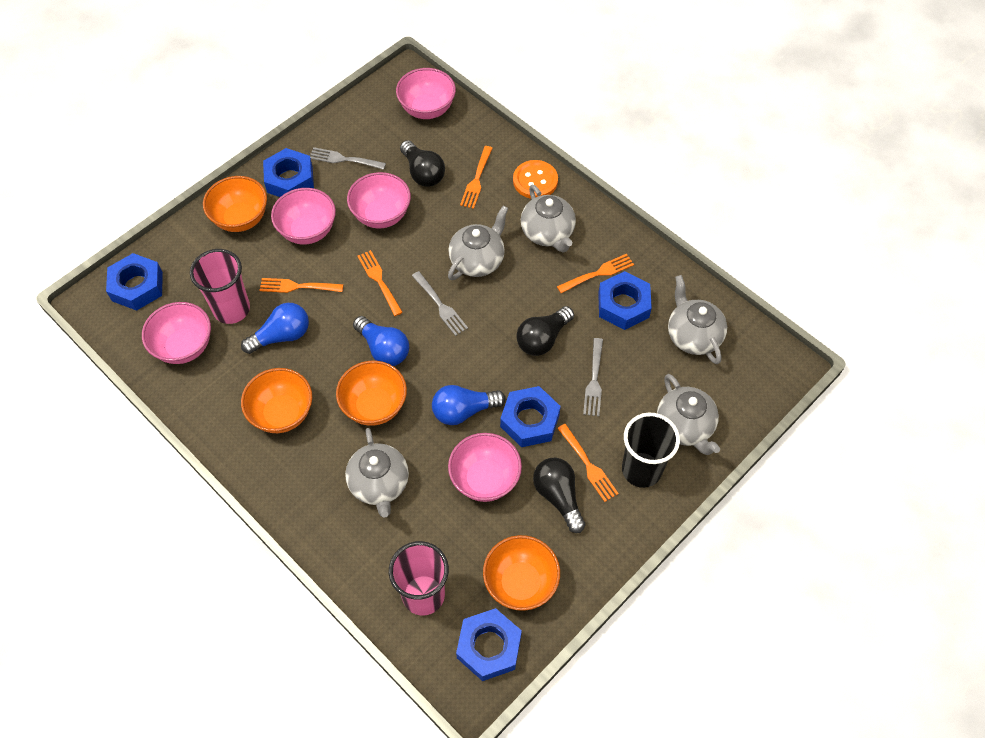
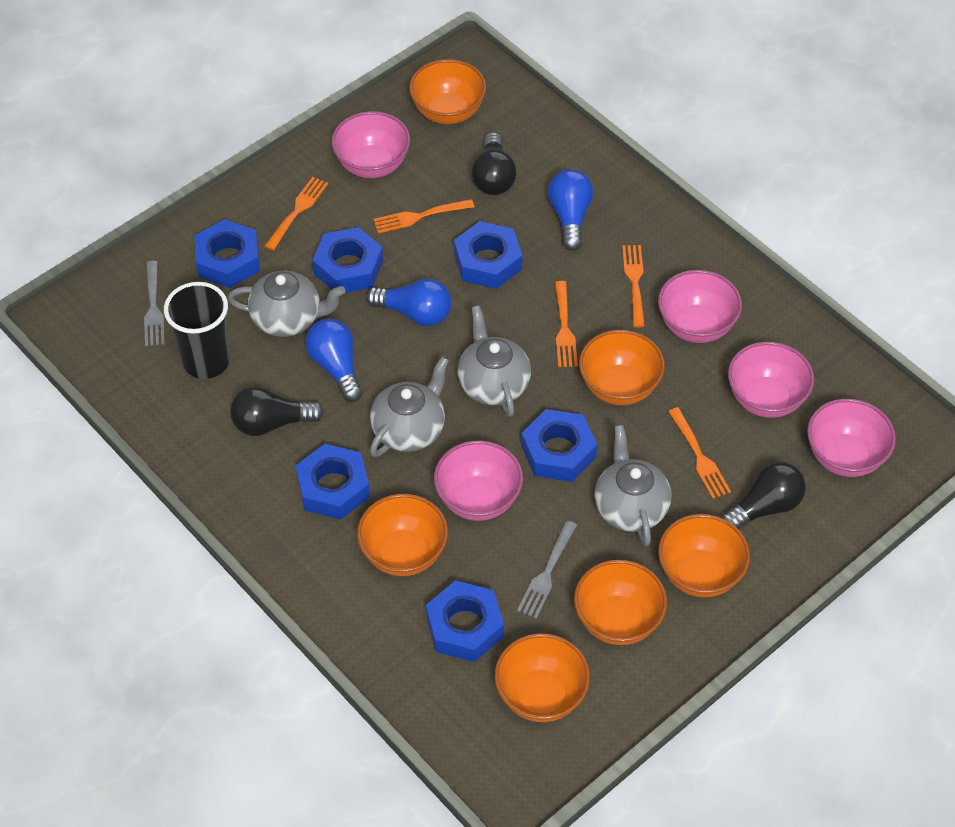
blue nut: [106,253,163,311] [263,148,314,197] [456,608,522,681] [500,386,561,447] [598,271,652,330] = 5 -> [194,219,260,288] [296,444,370,520] [312,227,383,293] [426,581,504,662] [454,221,522,289] [521,409,597,482] = 6
grey fork: [310,147,386,170] [412,271,468,336] [583,338,603,416] = 3 -> [144,261,165,346] [517,521,577,619] = 2
grey teapot: [345,428,409,518] [448,205,509,280] [521,185,576,253] [657,374,720,455] [668,275,727,364] = 5 -> [228,271,345,337] [370,356,449,457] [457,305,531,417] [594,425,672,546] = 4
orange bowl: [203,176,267,232] [241,368,312,433] [336,361,407,426] [483,535,560,611] = 4 -> [357,494,448,576] [409,59,486,124] [495,633,590,722] [574,560,667,645] [579,330,665,405] [658,514,750,598] = 6
orange button: [513,160,558,199] = 1 -> none = 0
pink cup: [190,249,250,324] [389,541,449,615] = 2 -> none = 0

